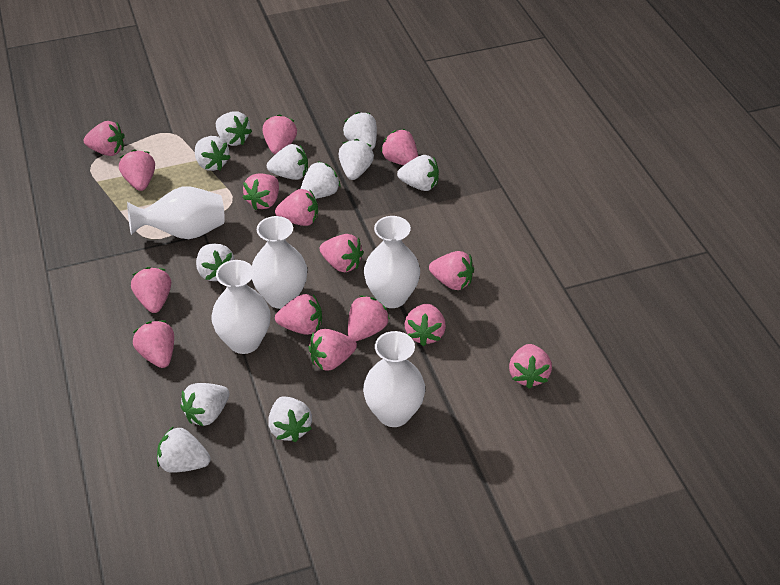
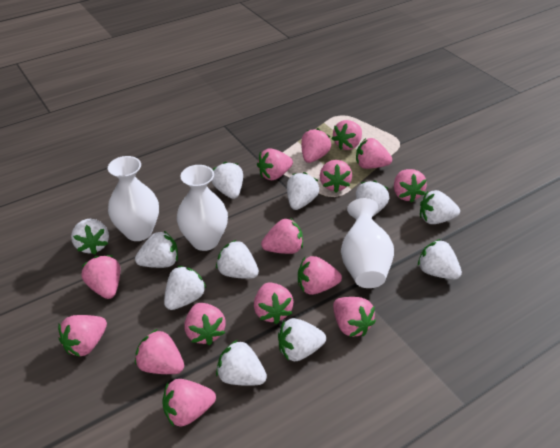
white vase: [127,186,225,239] [211,260,271,354] [252,216,308,309] [363,331,425,427] [364,216,420,308] = 5 -> [108,156,159,241] [177,165,228,251] [341,198,394,288] = 3

